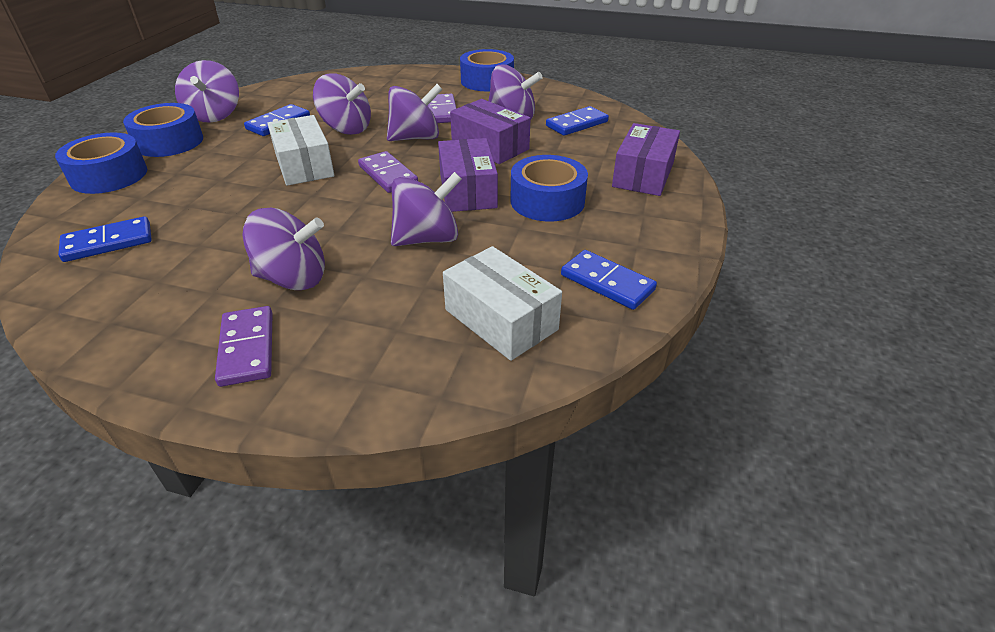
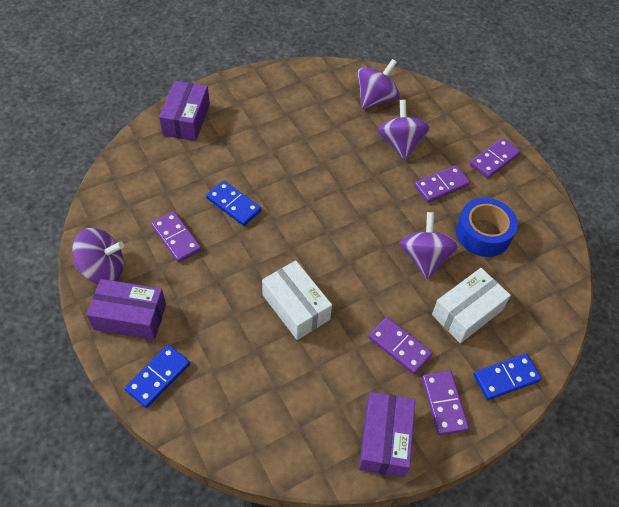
blue domino: [58,216,152,262] [244,104,310,136] [546,106,609,136] [561,250,657,310] = 4 -> [124,345,190,408] [206,181,261,226] [474,354,542,400] = 3
blue tape: [55,133,147,194] [123,103,203,157] [460,49,514,91] [510,155,588,221] = 4 -> [456,198,518,257] = 1
purple domino: [215,306,273,387] [358,151,418,193] [427,94,457,123] = 3 -> [151,211,201,262] [368,317,432,374] [414,165,470,203] [422,371,469,435] [470,138,520,178] = 5
purple spinning top: [175,60,239,123] [243,208,325,290] [313,74,371,135] [387,84,443,141] [391,172,462,246] [488,64,543,120] = 6 -> [72,228,124,284] [358,59,400,109] [378,100,430,160] [400,212,459,279] = 4

